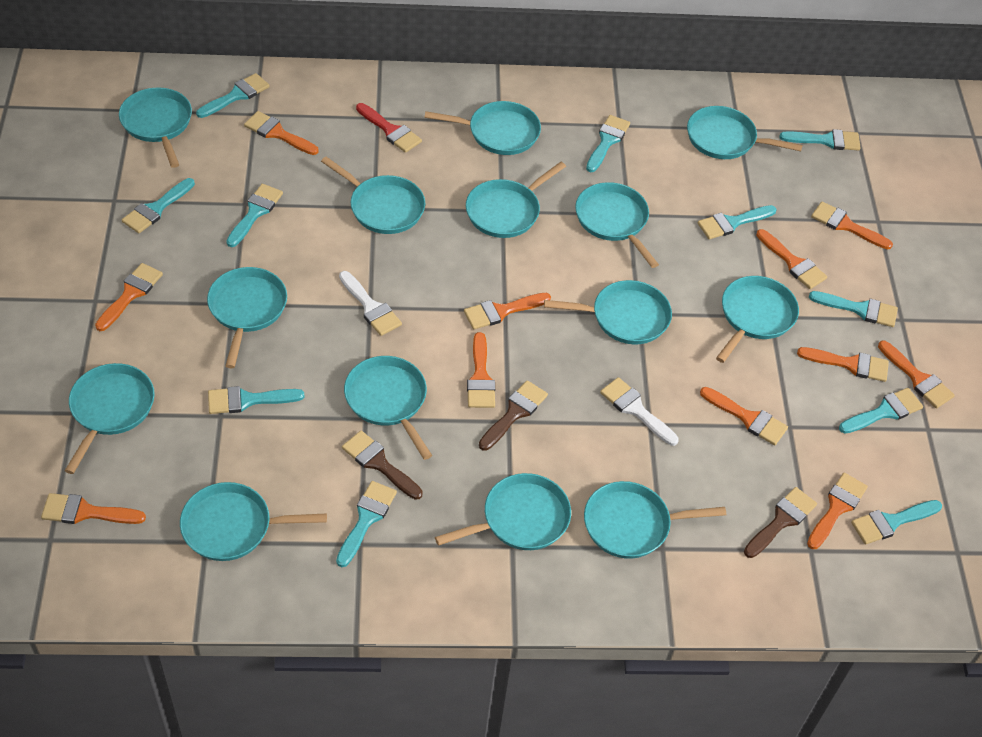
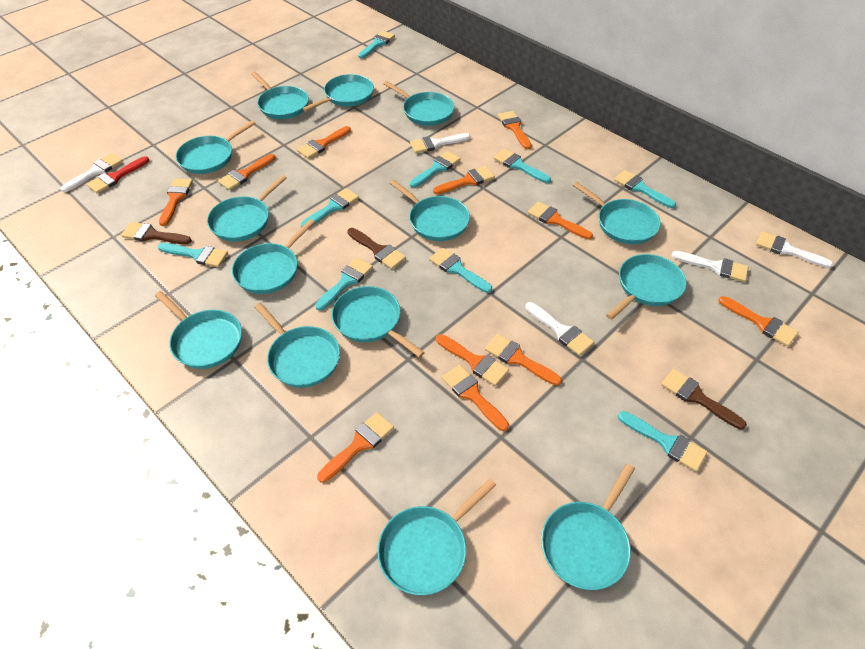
turquoise brush: [122,178,195,233] [196,73,270,118] [208,386,304,414] [226,184,283,247] [336,481,397,567] [586,115,630,172] [698,205,777,239] [779,129,861,151] [809,291,898,327] [839,388,923,434] [851,500,942,544] = 11 -> [158,243,228,267] [301,188,359,227] [315,258,373,311] [358,31,395,58] [410,151,461,188] [429,248,492,293] [493,149,551,183] [614,170,676,208] [618,411,707,471] = 9
white brush: [339,271,402,336] [600,377,679,446] = 2 -> [61,153,123,192] [410,133,471,153] [525,302,594,356] [671,251,748,282] [756,231,833,268] = 5

